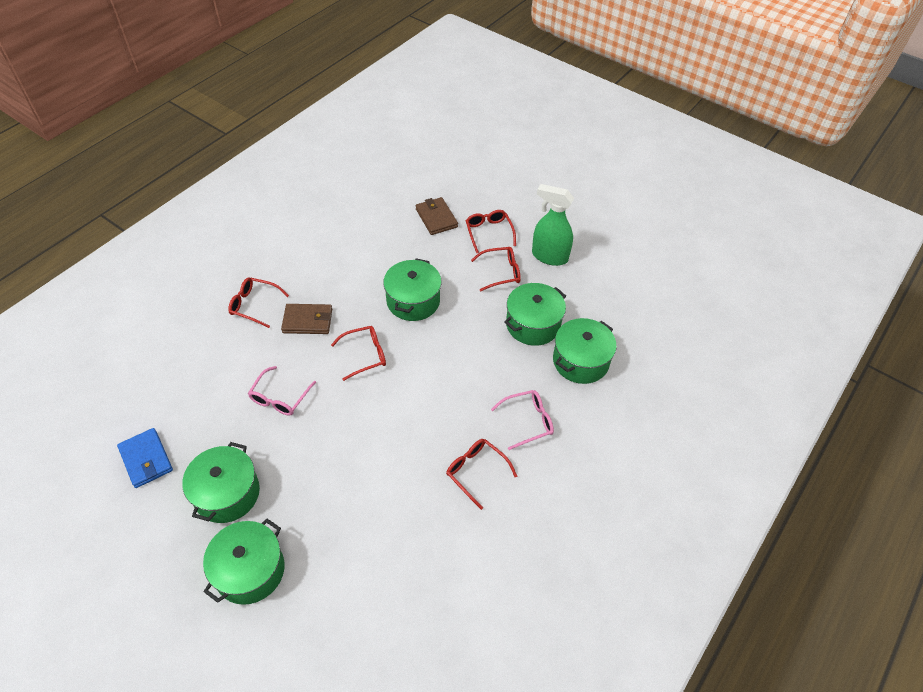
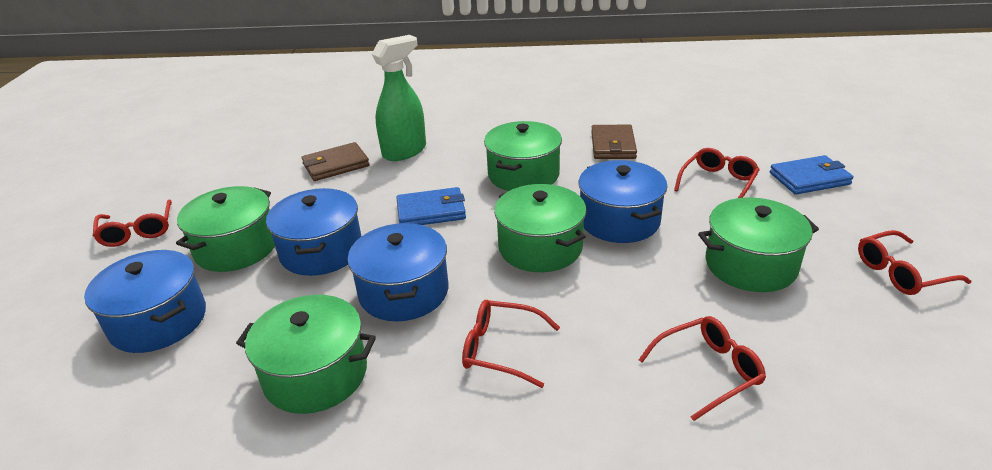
blue pot: none = 0 -> [84,250,206,353] [266,188,361,276] [348,223,448,321] [579,160,668,243] = 4
blue wallet: [117,428,173,488] = 1 -> [396,187,466,225] [770,155,854,195] = 2
pink glasses: [248,366,316,416] [491,390,554,450] = 2 -> none = 0

